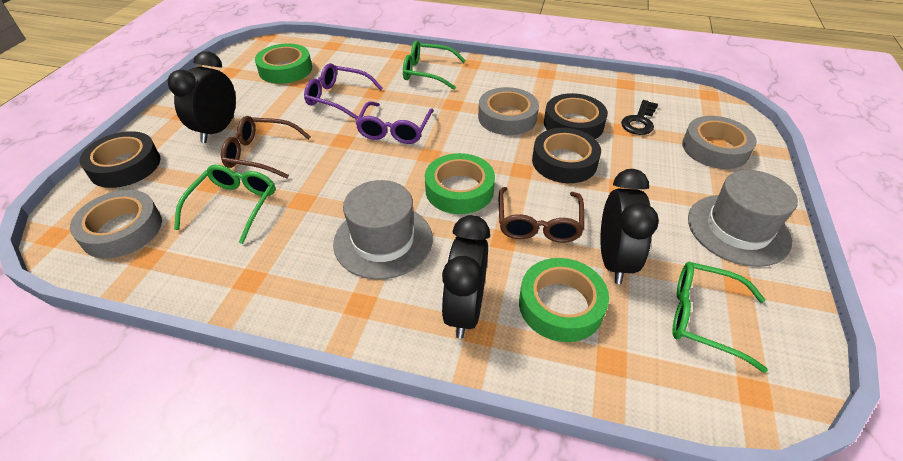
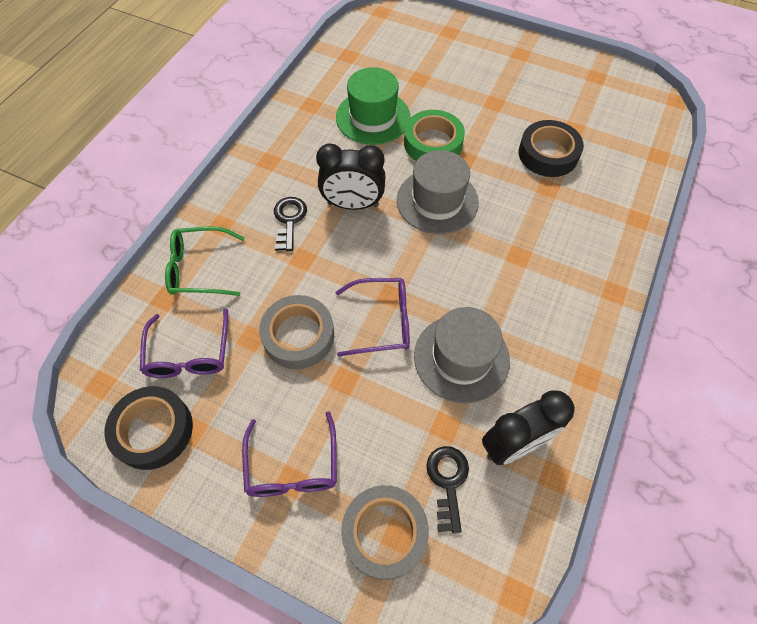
black clock: [168,51,236,143] [442,215,490,339] [600,169,659,284] = 3 -> [316,143,385,210] [482,391,575,465] = 2
black key: [621,100,658,135] = 1 -> [274,197,307,251] [426,446,469,534] = 2
black tape: [80,131,160,188] [532,128,601,183] [544,93,608,139] = 3 -> [104,386,193,470] [519,120,584,177] = 2
brown glasses: [221,116,311,179] [499,187,584,243] = 2 -> none = 0
green glasses: [174,165,275,244] [403,41,466,90] [672,262,768,373] = 3 -> [165,226,245,296] = 1
green hat: none = 0 -> [336,67,410,145] = 1
green tape: [255,43,312,84] [425,153,495,214] [519,258,609,342] = 3 -> [404,110,465,161] = 1
grey tape: [70,190,162,258] [478,87,539,135] [682,116,757,169] = 3 -> [259,295,334,369] [341,485,429,580] = 2
purple glasses: [304,63,383,120] [355,101,434,144] = 2 -> [140,308,228,378] [242,411,337,497] [336,278,410,357] = 3

